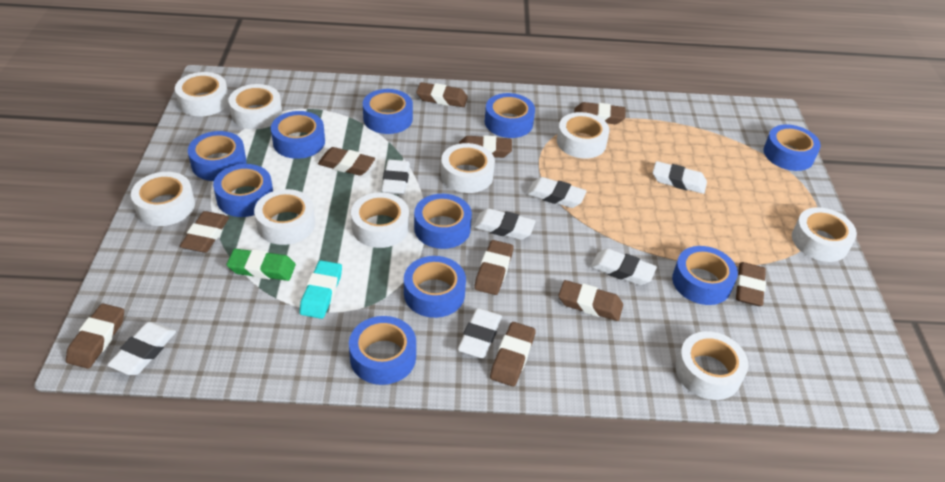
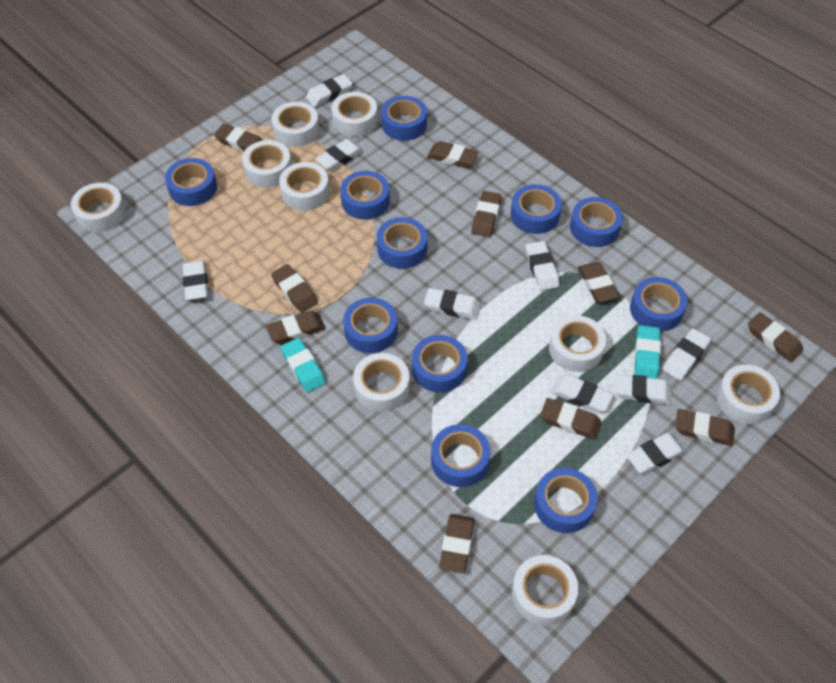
blue tape: [188,131,246,181] [213,164,273,217] [271,111,325,159] [349,316,416,385] [363,89,413,134] [404,256,466,318] [414,194,472,249] [485,93,535,138] [672,246,738,305] [763,124,821,171] = 10 -> [165,158,217,206] [340,171,390,220] [343,298,398,353] [377,217,428,269] [381,96,427,141] [412,335,468,393] [431,424,491,487] [511,184,562,234] [534,468,598,533] [570,197,623,247] [630,277,688,332] = 11
green eraser: [227,249,296,281] = 1 -> none = 0
turquoise eraser: [299,260,342,319] = 1 -> [281,338,326,393] [634,325,661,379] = 2
white eraser: [107,322,176,375] [381,160,410,195] [458,308,502,358] [473,208,536,240] [527,177,587,208] [591,249,657,285] [653,161,707,194] = 7 -> [183,261,208,300] [306,74,353,107] [315,139,364,171] [424,288,481,320] [526,241,559,290] [551,374,613,413] [614,374,671,405] [626,433,686,474] [662,328,711,381] = 9

